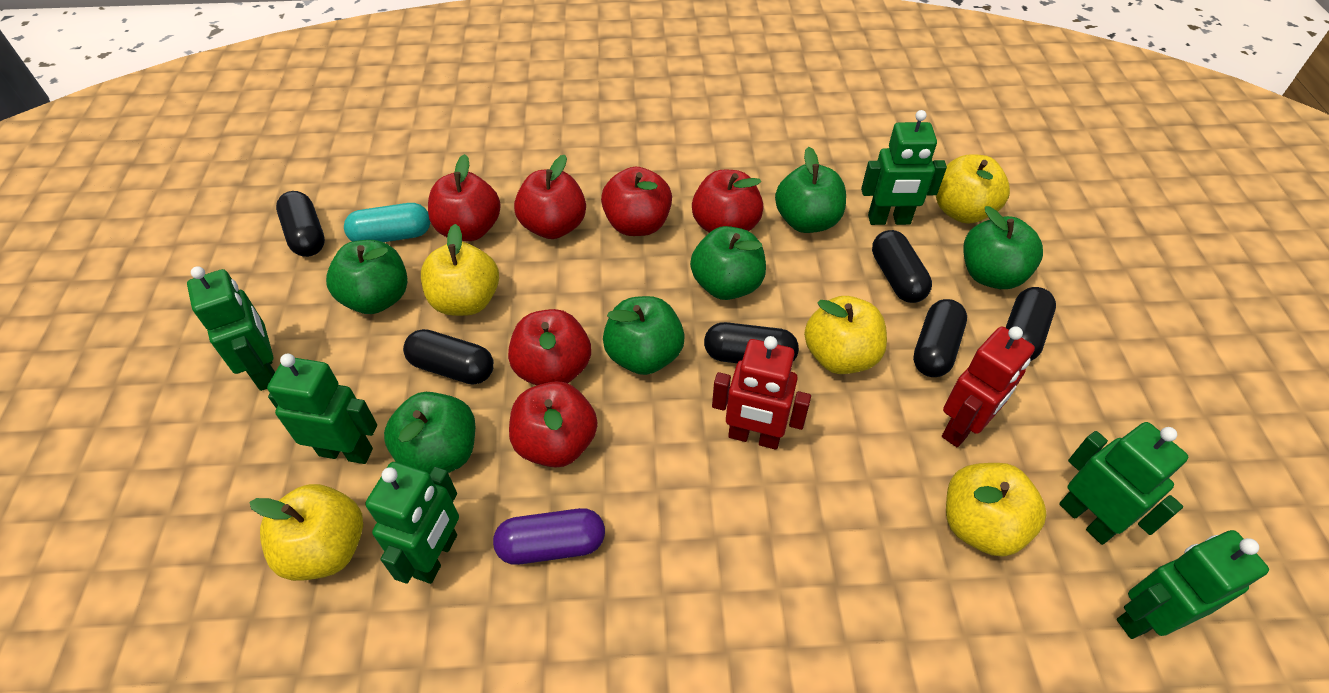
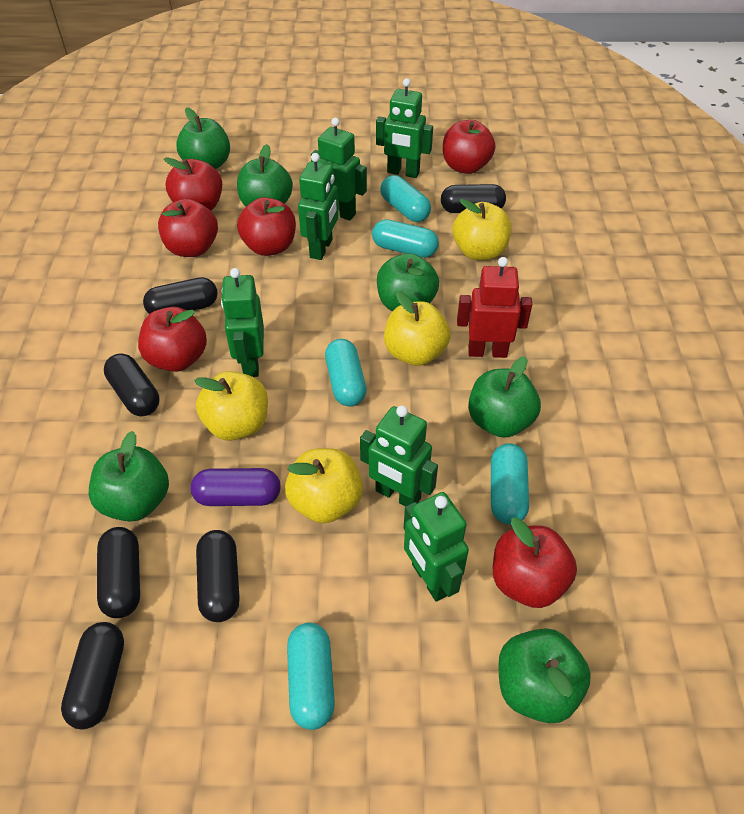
red robot: [712,336,811,450] [942,326,1035,447] = 2 -> [457,257,532,358] = 1
turquoise capsule: [344,203,431,242] = 1 -> [287,623,335,730] [325,339,367,407] [372,219,439,258] [380,175,431,222] [491,443,529,525] = 5
yellow apple: [249,484,363,581] [421,224,499,316] [804,296,887,374] [936,154,1010,224] [946,463,1046,557] = 5 -> [194,371,268,441] [285,448,363,524] [384,291,451,366] [452,199,511,260] = 4

